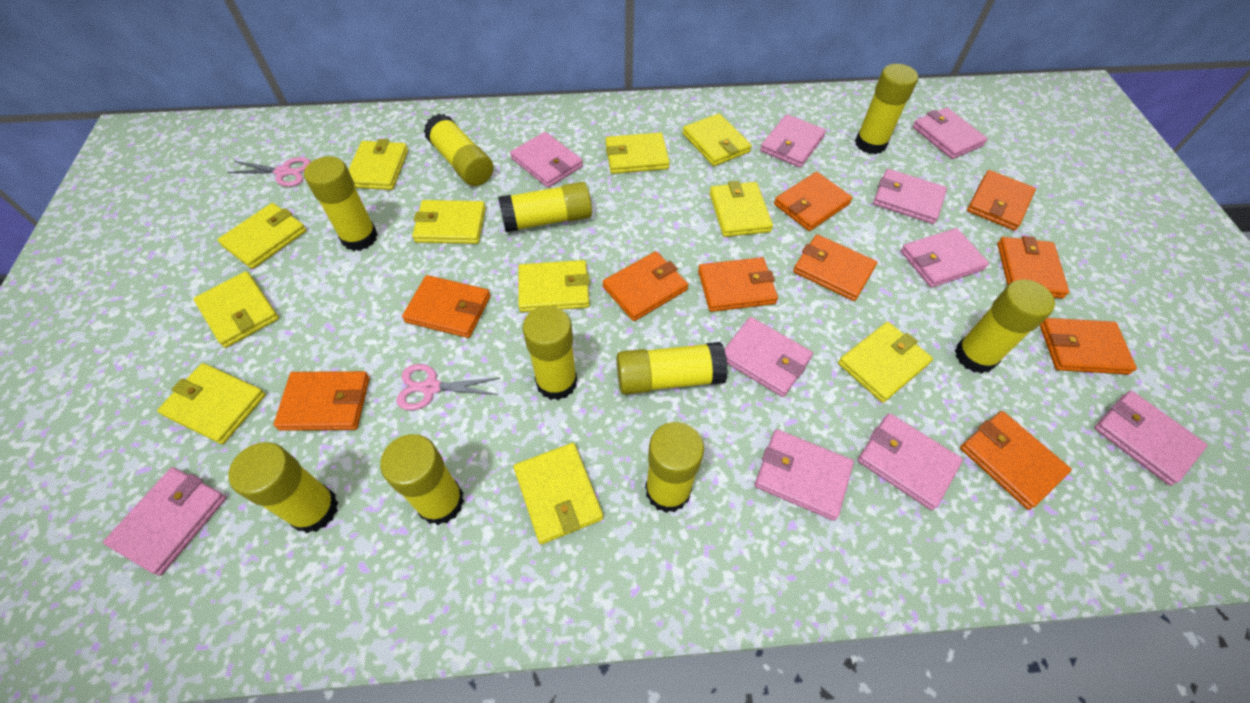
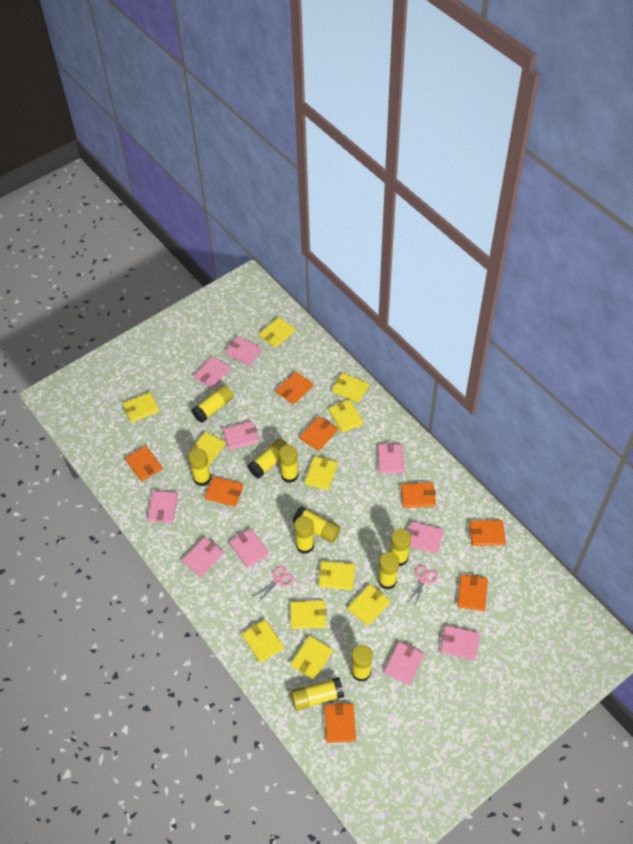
orange wallet: [274,371,370,431] [402,275,491,338] [603,251,688,321] [698,257,778,312] [774,172,852,231] [793,234,877,301] [960,411,1072,510] [967,170,1036,231] [997,236,1069,299] [1040,318,1137,374] = 10 -> [125,446,163,481] [205,476,243,507] [276,372,313,404] [300,416,338,451] [324,702,356,743] [401,482,436,508] [457,574,488,611] [469,520,506,546] = 8

